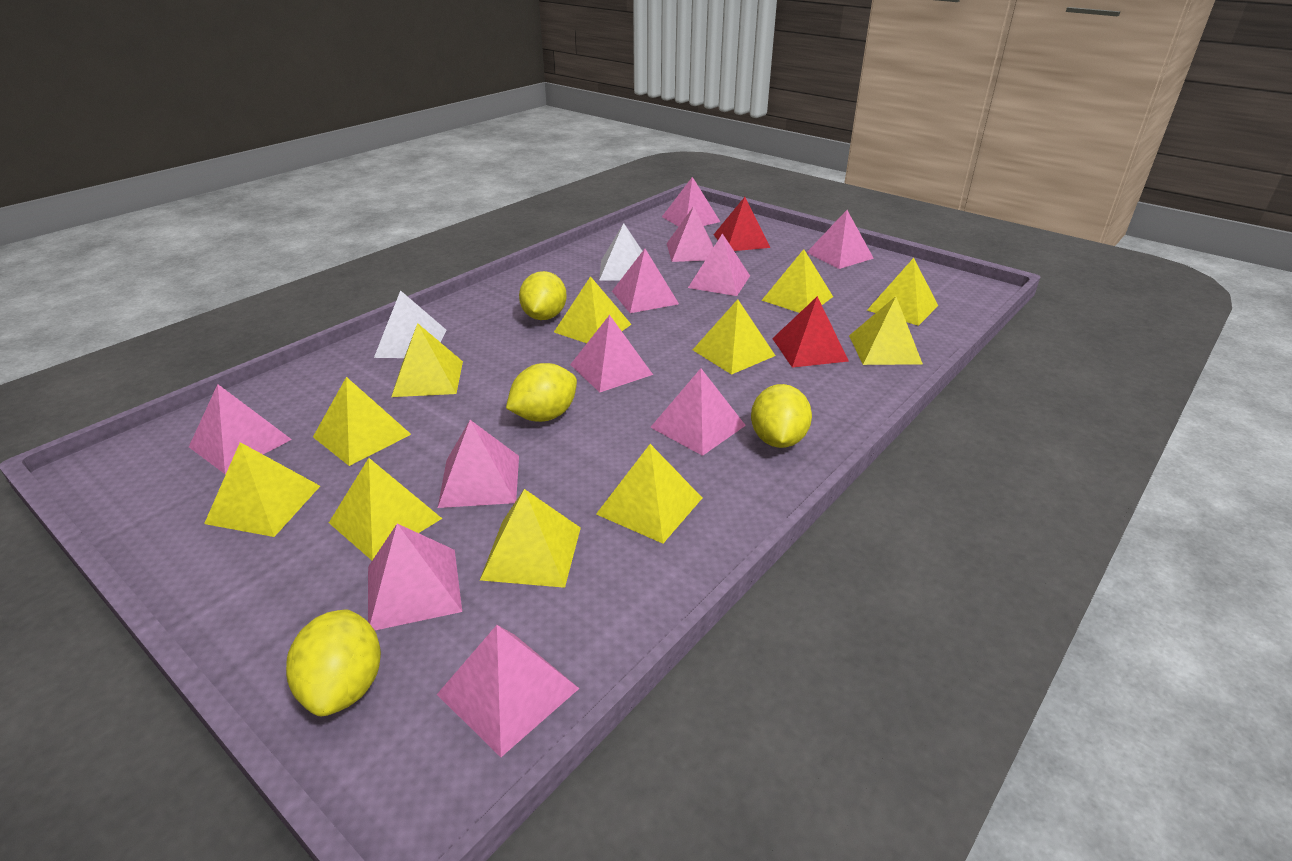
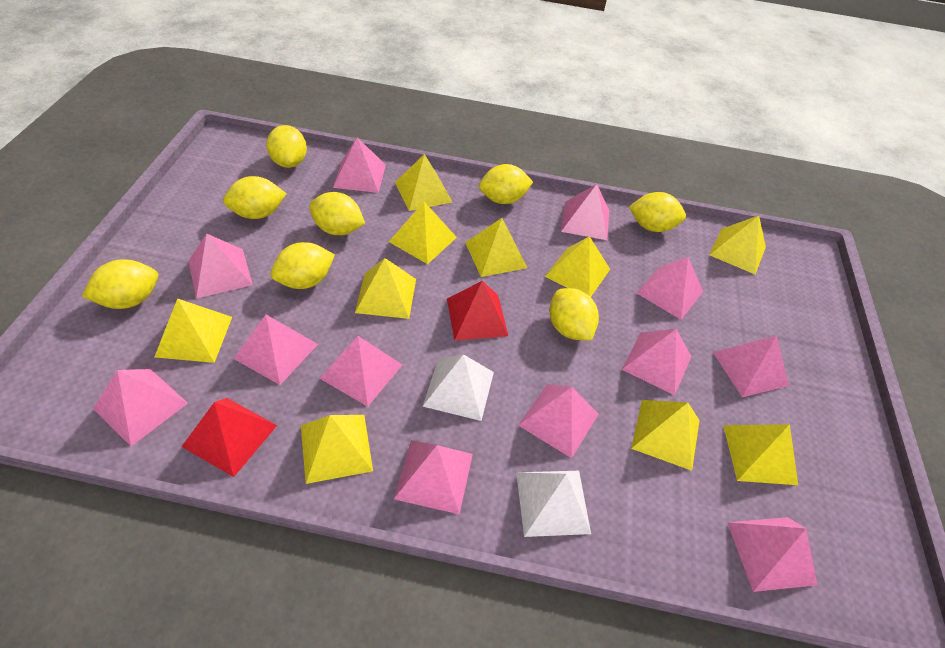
pink pyramid: [189,384,292,474] [368,524,462,630] [437,625,579,757] [438,420,519,508] [570,315,653,393] [612,249,679,313] [650,368,746,456] [662,177,720,227] [667,206,713,262] [688,234,750,296] [806,210,874,269] = 11 -> [93,369,188,446] [189,234,253,298] [233,315,318,385] [319,336,402,407] [333,138,386,193] [394,440,473,514] [518,384,599,458] [561,184,609,240] [622,329,692,396] [637,257,703,320] [713,335,789,397] [727,517,818,592] = 12
yellow lemon: [286,609,381,716] [506,363,577,422] [519,271,567,320] [751,384,812,448] = 4 -> [82,259,158,309] [223,176,286,219] [266,125,307,168] [271,242,335,289] [309,192,365,235] [479,164,533,204] [549,288,599,340] [629,192,686,232] = 8
yellow pyramid: [204,442,320,537] [313,377,411,466] [329,458,442,560] [391,323,463,397] [480,489,581,588] [554,276,632,343] [596,444,702,544] [693,299,775,375] [761,249,833,313] [849,296,923,365] [867,258,938,326] = 11 -> [155,298,232,363] [301,415,373,484] [355,258,416,319] [389,202,457,264] [395,154,452,211] [465,218,527,277] [545,236,610,297] [631,400,700,471] [709,216,766,274] [723,424,798,485] = 10

